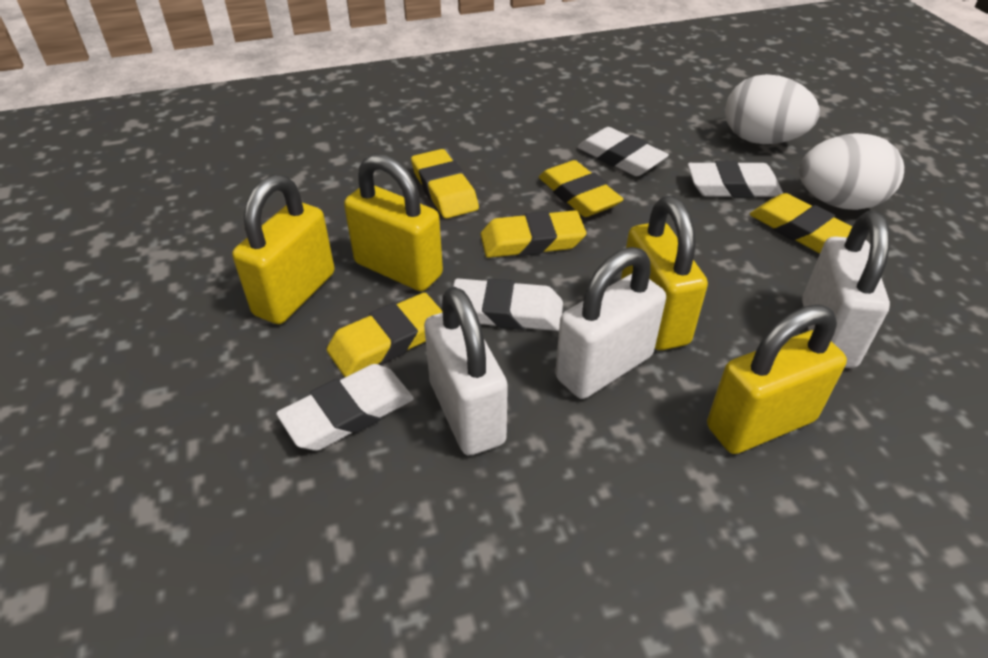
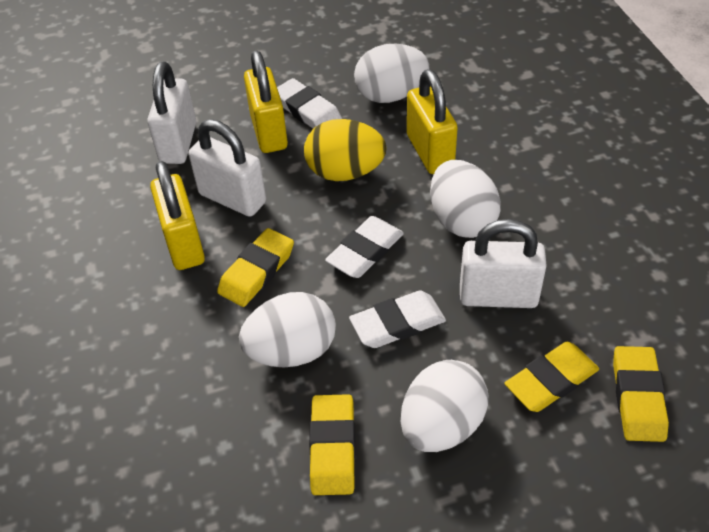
white egg: [725,74,820,144] [799,133,904,210] = 2 -> [239,292,336,367] [354,44,429,103] [401,360,488,452] [430,160,501,238] = 4
white eraser: [276,364,414,451] [453,278,563,331] [578,127,669,176] [688,161,783,198] = 4 -> [277,78,342,129] [325,216,404,278] [349,291,446,348] = 3
yellow egg: none = 0 -> [304,119,387,181] = 1
yellow eraser: [327,293,443,377] [411,149,479,218] [480,210,586,258] [539,160,623,217] [750,193,852,254] = 5 -> [217,228,294,307] [309,394,355,495] [504,342,599,412] [613,346,669,442] = 4
yellow padlock: [232,174,335,324] [344,154,443,291] [621,196,708,350] [707,304,847,454] = 4 -> [150,161,205,270] [244,51,288,153] [407,69,458,174] = 3

